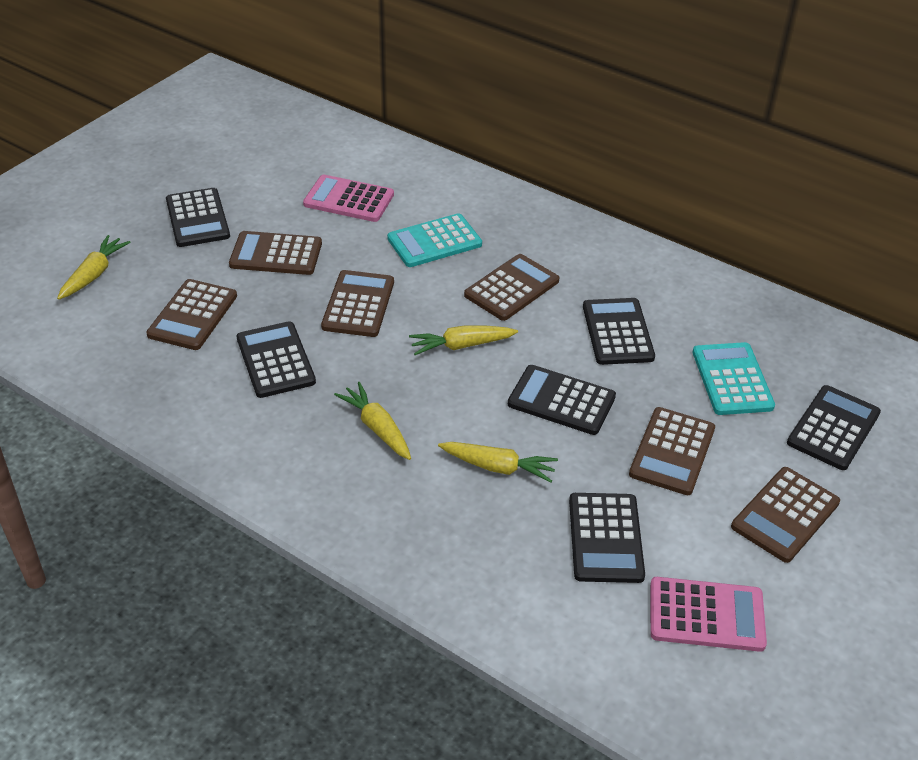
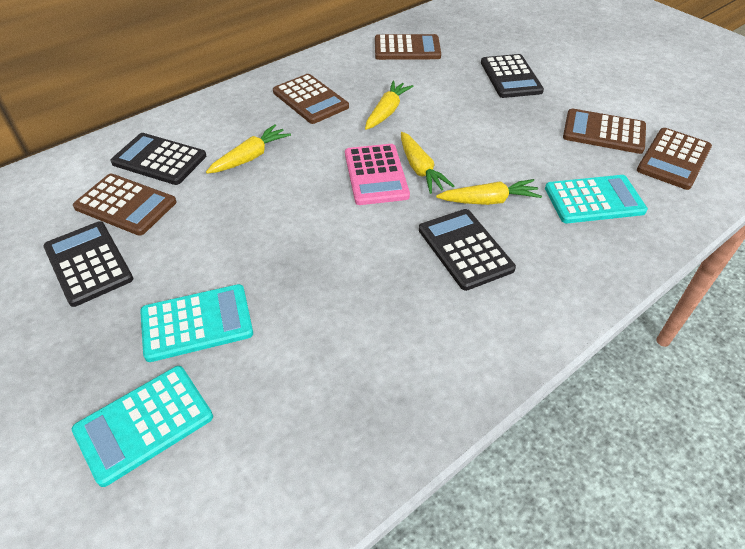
black calculator: [166,188,230,247] [237,321,316,398] [508,365,616,435] [569,493,645,583] [583,298,655,365] [787,385,881,470] = 6 -> [43,222,134,307] [110,133,206,185] [419,209,516,291] [481,54,544,98] = 4
brown calculator: [146,279,237,350] [229,231,322,275] [321,270,394,337] [464,254,559,321] [629,407,715,495] [731,467,840,563] = 6 -> [73,174,177,236] [273,74,349,124] [375,34,441,60] [563,109,646,154] [637,128,712,190] = 5
pink calculator: [303,175,394,222] [650,577,767,652] = 2 -> [345,144,410,205] = 1
turquoise calculator: [387,213,482,267] [693,342,775,415] = 2 -> [72,366,213,487] [140,284,253,362] [545,175,648,223] = 3

